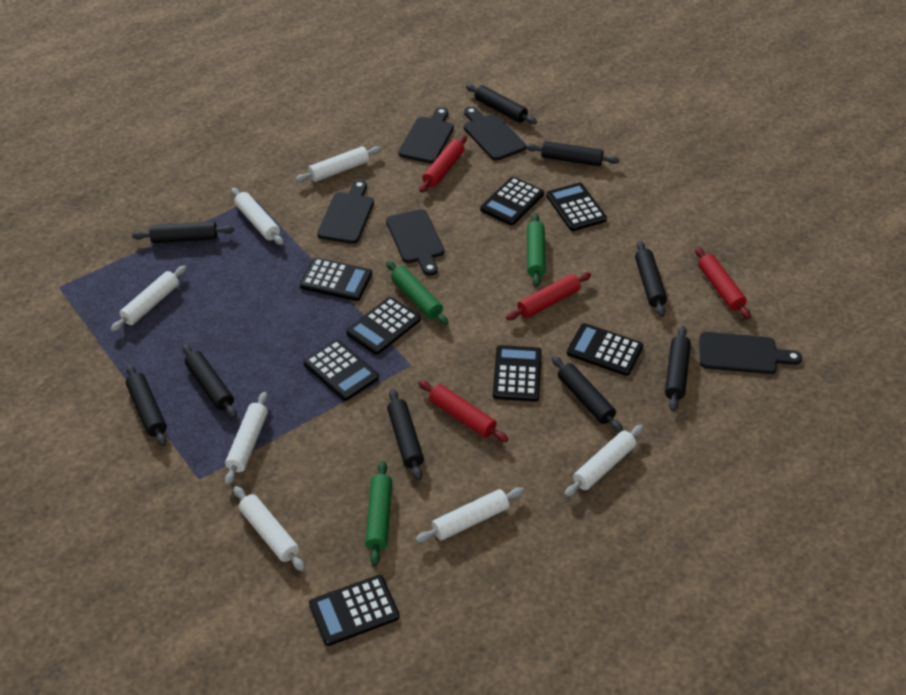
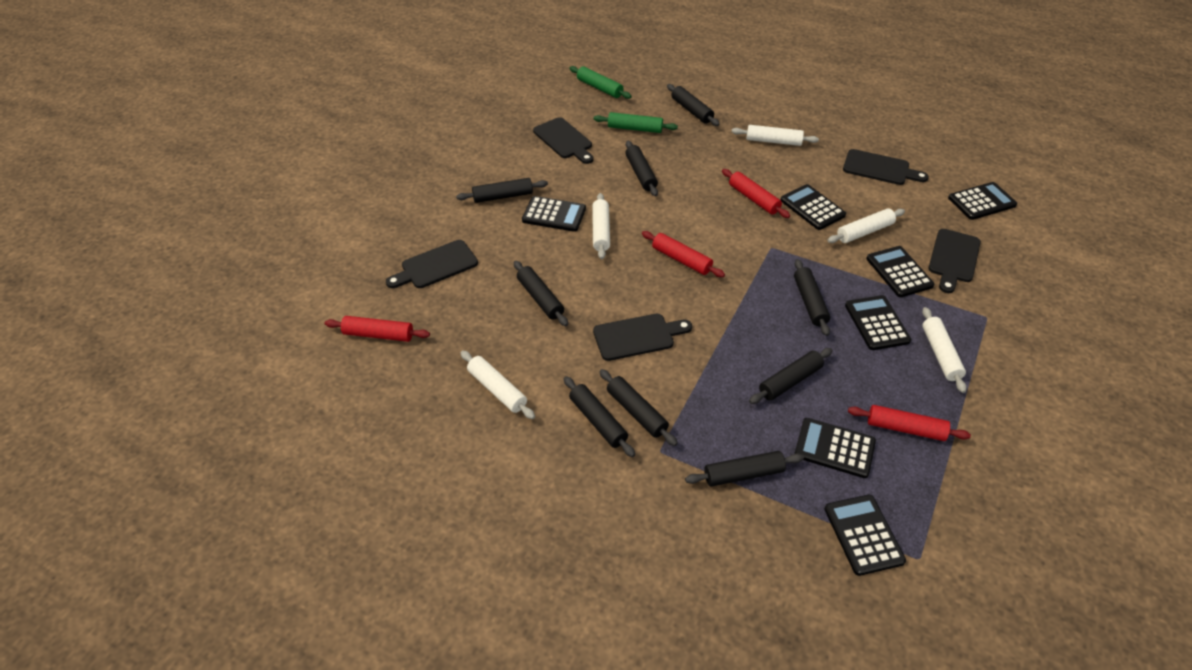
black calculator: [300,258,372,301] [303,340,379,401] [309,575,400,646] [346,297,421,355] [480,177,544,226] [493,345,542,402] [546,182,607,231] [567,323,643,376] = 8 -> [522,196,586,232] [781,184,846,230] [794,418,876,478] [824,495,906,576] [845,295,911,350] [866,246,935,297] [948,182,1017,220] = 7
green rolling pin: [365,461,392,566] [386,261,448,325] [527,213,546,287] = 3 -> [569,66,632,99] [594,112,678,133] = 2
white rolling pin: [111,265,187,332] [225,392,268,485] [231,188,284,245] [233,486,305,571] [295,146,382,182] [415,487,524,543] [564,425,644,497] = 7 -> [460,350,535,419] [592,193,610,259] [732,125,819,146] [827,209,905,243] [922,307,967,393] = 5

